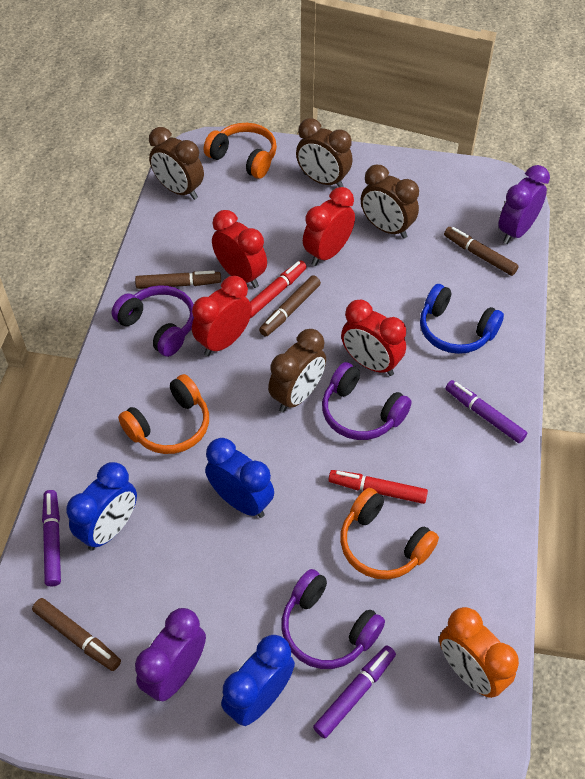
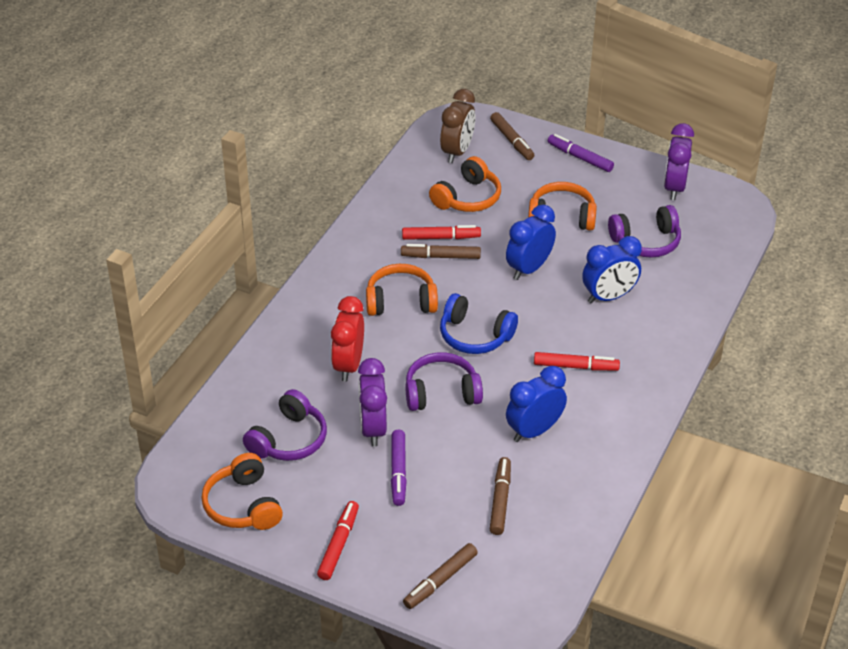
brown clock: [149,127,204,200] [268,329,326,413] [296,118,353,187] [361,165,419,239] = 4 -> [440,89,475,163] = 1
orange clock: [439,607,519,698] = 1 -> none = 0
orange headphones: [118,374,209,454] [204,123,277,179] [340,488,439,579] = 3 -> [201,453,283,530] [366,264,438,316] [429,156,501,212] [528,182,597,231] = 4
purple marker: [42,490,61,586] [313,645,396,738] [445,380,527,443] = 3 -> [391,430,407,506] [548,134,614,172] = 2
red clock: [192,276,252,356] [212,210,267,288] [303,187,355,266] [341,299,406,376] = 4 -> [331,296,364,382] = 1
red marker: [250,260,307,318] [328,470,428,504] = 2 -> [317,501,359,580] [402,225,481,240] [534,352,620,371] = 3

